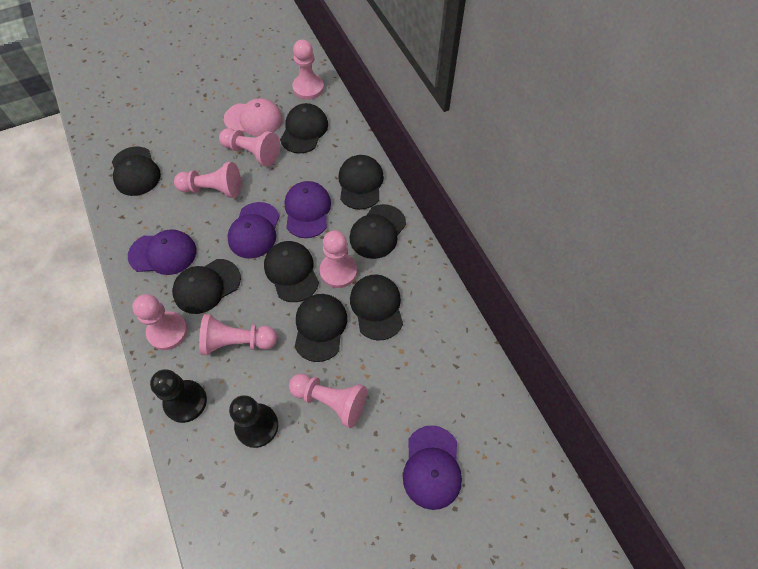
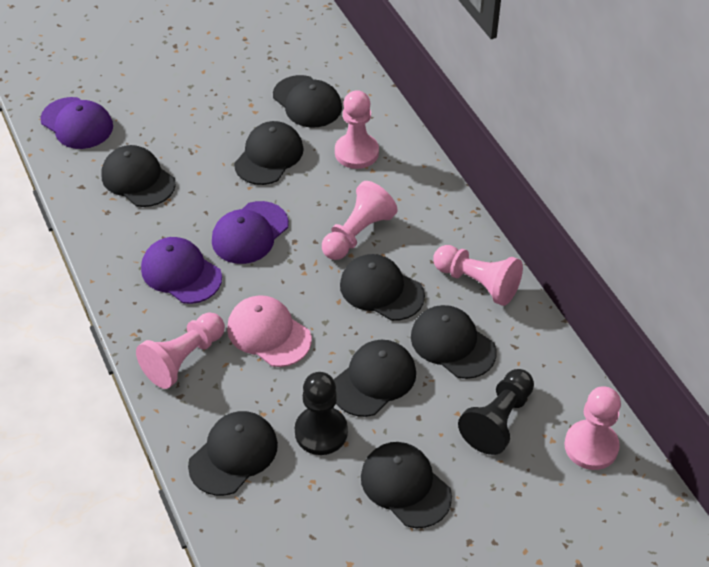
pink pawn: [132,294,188,350] [174,162,241,198] [199,314,277,355] [219,128,280,167] [289,373,367,428] [292,40,324,100] [320,230,357,288] = 7 -> [136,312,225,389] [322,181,398,260] [335,90,379,169] [433,245,523,306] [564,386,621,470] = 5
purple cap: [128,229,196,275] [228,202,280,259] [285,181,331,238] [403,425,462,510] = 4 -> [40,97,113,149] [141,237,222,304] [212,201,289,264] = 3

